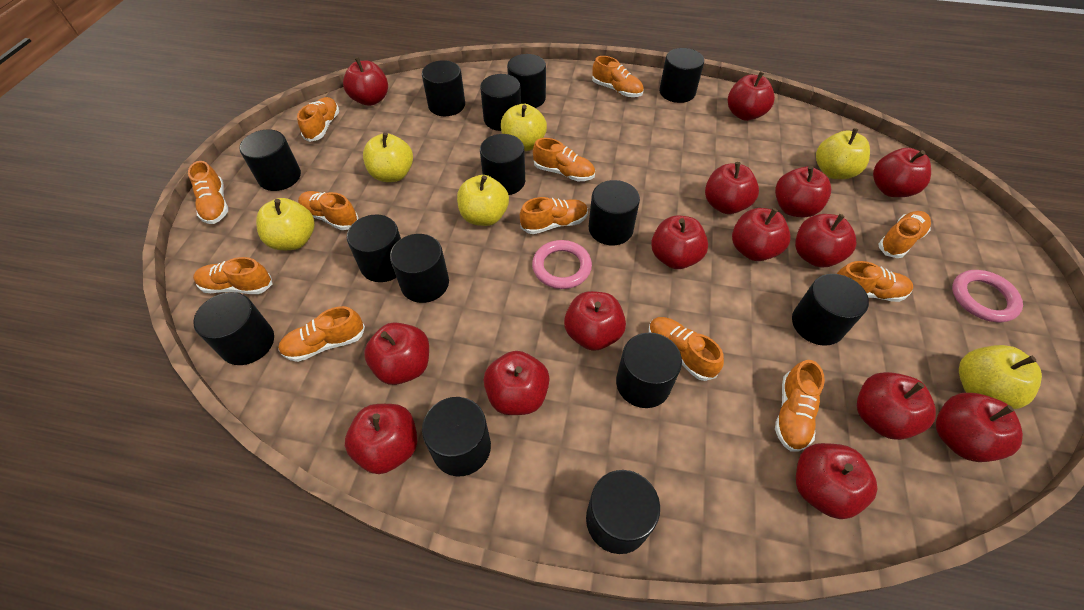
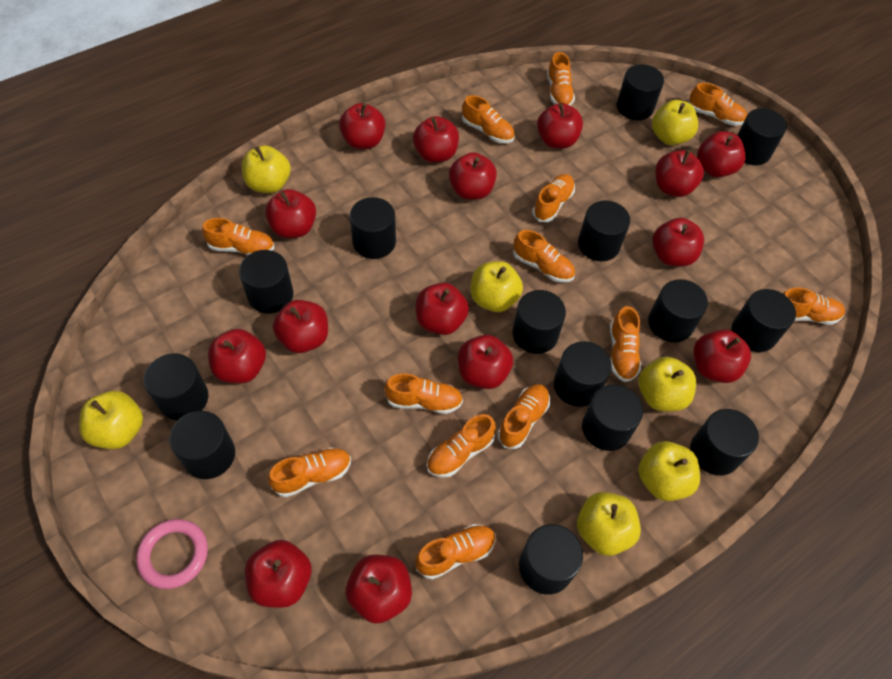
orange shoe: [188,161,228,224] [193,257,272,294] [278,306,365,362] [297,97,339,142] [298,191,359,230] [520,197,588,234] [533,138,595,181] [592,56,644,97] [649,317,724,381] [775,360,825,452] [837,261,913,302] [878,211,931,258] = 12 -> [202,218,275,255] [268,447,351,497] [384,373,463,414] [415,524,496,580] [427,414,496,478] [462,95,515,143] [497,384,550,449] [513,230,575,283] [532,174,575,222] [547,52,575,106] [610,306,641,382] [688,83,747,126] [782,287,845,325] = 13
pink ring: [532,240,592,289] [952,270,1023,322] = 2 -> [136,519,208,589] = 1
yellow apple: [256,198,315,250] [363,132,413,182] [457,175,509,226] [501,104,547,151] [816,128,870,179] [959,345,1042,409] = 6 -> [79,391,143,449] [241,145,291,193] [471,261,523,312] [577,492,641,556] [638,357,696,411] [638,441,700,501] [652,100,698,145] = 7

